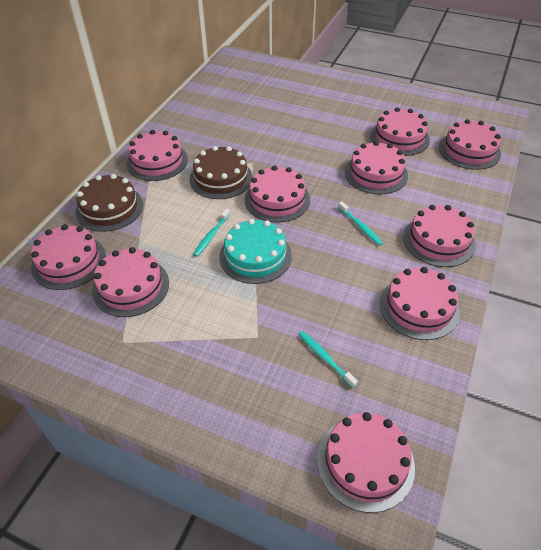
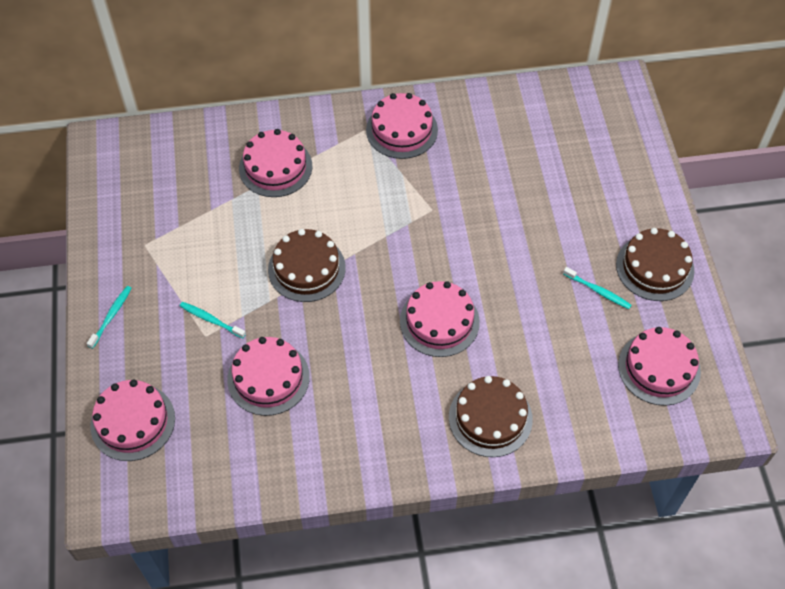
brown cake: [75,174,143,232] [189,146,253,199] = 2 -> [268,229,346,302] [449,376,533,457] [616,228,695,301] = 3
pink cake: [31,224,106,290] [92,247,169,317] [126,130,188,181] [245,166,310,222] [317,412,415,513] [345,141,408,194] [370,107,430,156] [379,267,460,340] [403,205,476,267] [439,119,501,170] = 10 -> [90,380,175,461] [227,337,310,416] [239,129,313,197] [366,93,438,159] [400,281,480,357] [618,327,701,406] = 6
turquoise cake: [219,219,292,284] = 1 -> none = 0

